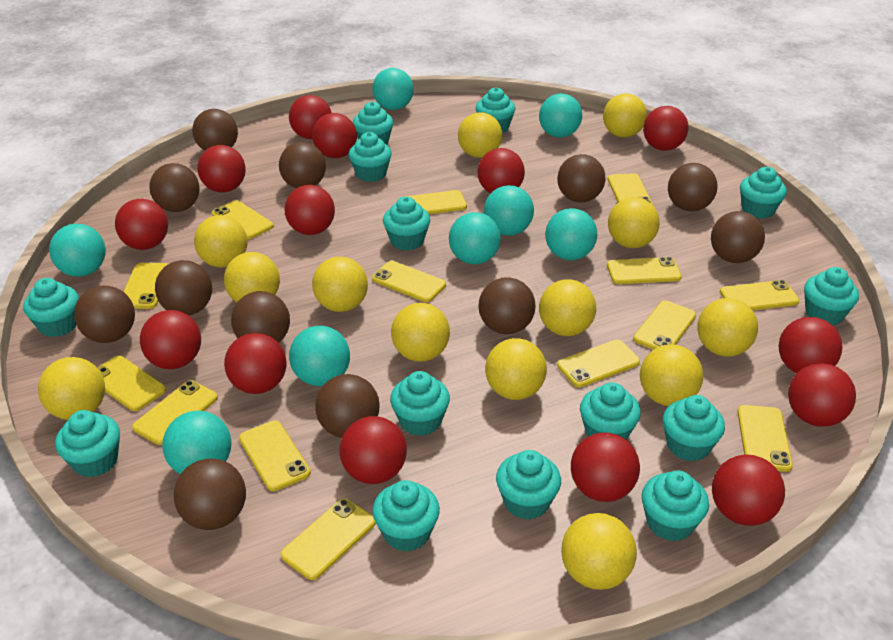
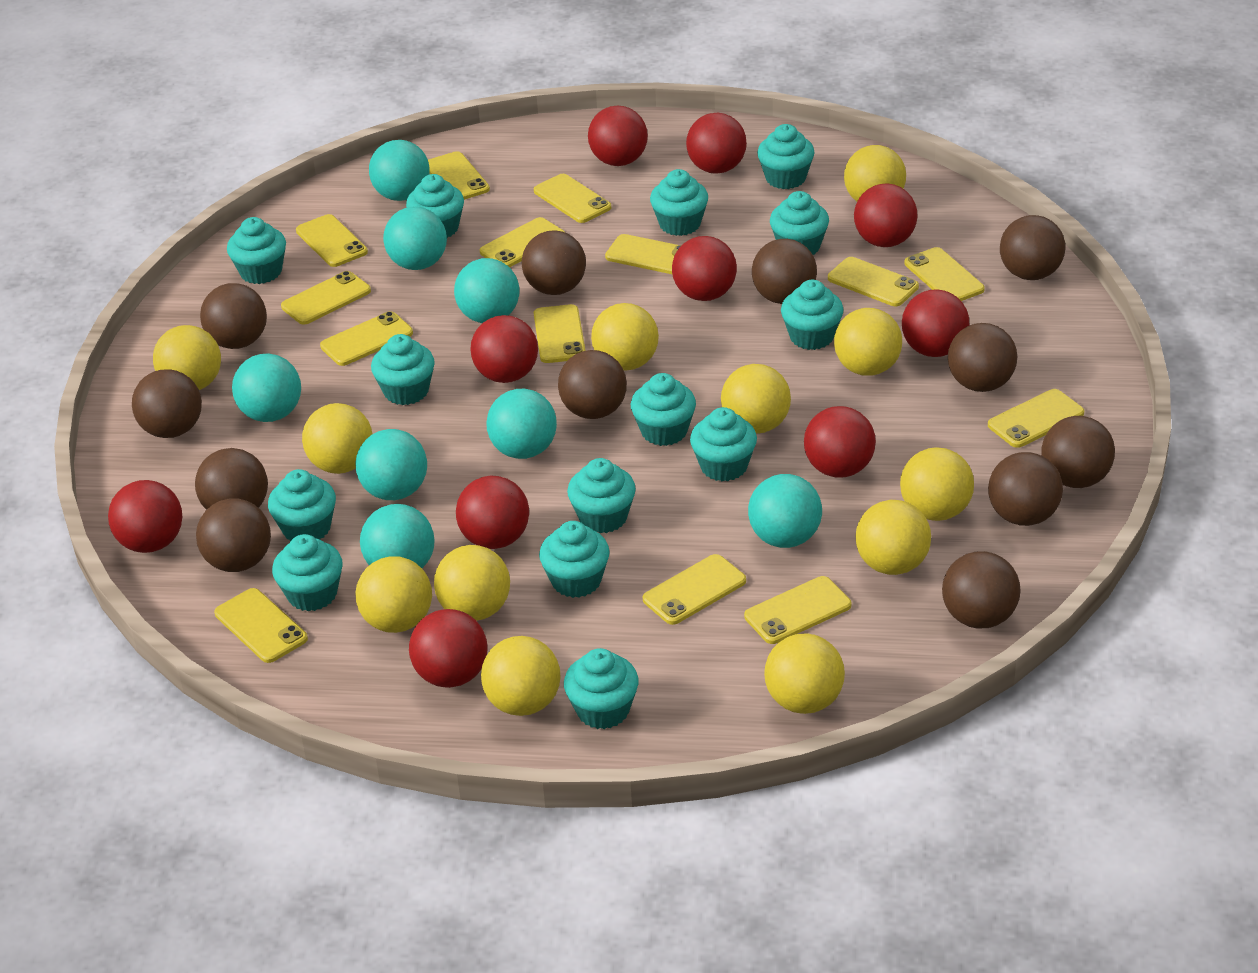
red ball: [115,199,168,250] [140,310,201,369] [198,145,246,192] [224,333,286,394] [284,185,335,235] [289,95,332,139] [312,113,357,158] [339,416,407,484] [477,148,525,193] [571,432,640,502] [643,106,688,151] [712,454,785,526] [778,317,843,374] [788,363,856,427] = 14 -> [108,480,182,553] [409,609,488,688] [456,476,529,549] [470,315,538,383] [588,106,648,166] [672,236,737,301] [686,113,747,174] [804,406,876,478] [854,183,918,247] [902,289,970,357] = 10
yellow ball: [38,357,105,420] [194,215,248,268] [224,252,280,302] [312,257,368,312] [391,303,450,362] [458,112,502,158] [485,338,547,400] [539,279,596,336] [561,513,637,590] [603,93,647,138] [608,197,660,248] [640,344,703,406] [697,298,758,356] = 13 -> [153,325,221,390] [302,403,372,474] [355,556,432,633] [434,545,510,621] [481,636,561,716] [591,303,659,371] [721,364,791,434] [764,633,845,714] [834,308,902,376] [844,145,906,201] [856,500,931,575] [900,447,974,521] = 12

